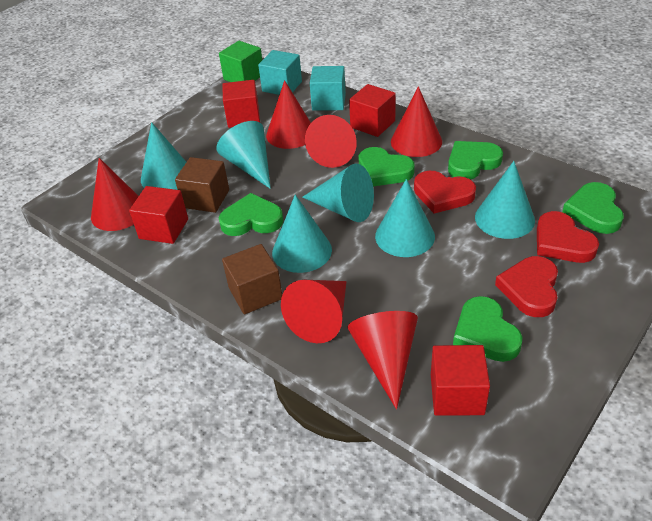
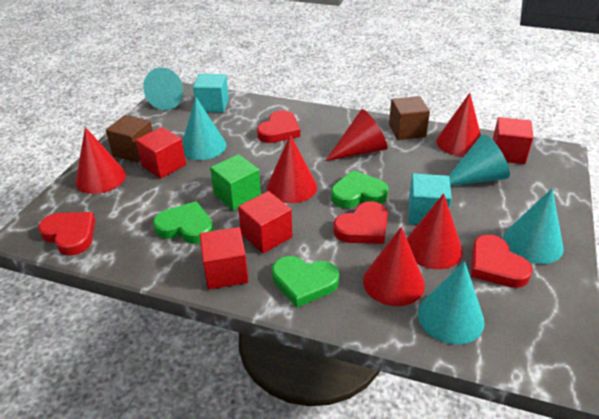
green heart: [219,193,284,236] [358,147,415,186] [448,141,503,180] [453,296,522,362] [562,182,624,234] = 5 -> [153,201,214,244] [272,256,339,307] [331,170,389,208] = 3
red heart: [414,171,476,214] [495,256,558,317] [537,211,599,263] = 3 -> [38,212,95,256] [257,110,300,143] [333,201,388,244] [471,235,533,288] = 4
turquoise cone: [141,122,186,190] [216,121,271,189] [272,195,332,273] [303,164,374,222] [375,179,435,257] [475,161,535,239] = 6 -> [143,67,183,110] [182,97,226,160] [418,261,485,345] [449,134,510,186] [503,188,564,264] = 5

